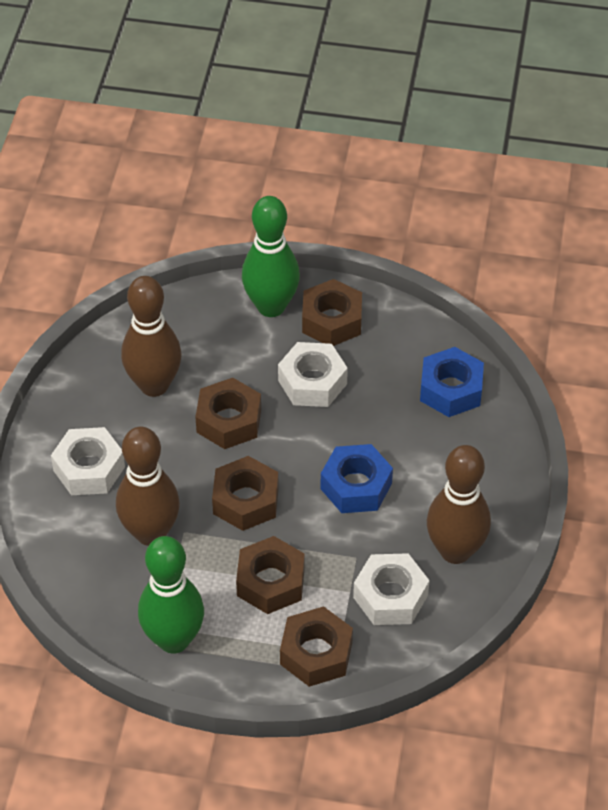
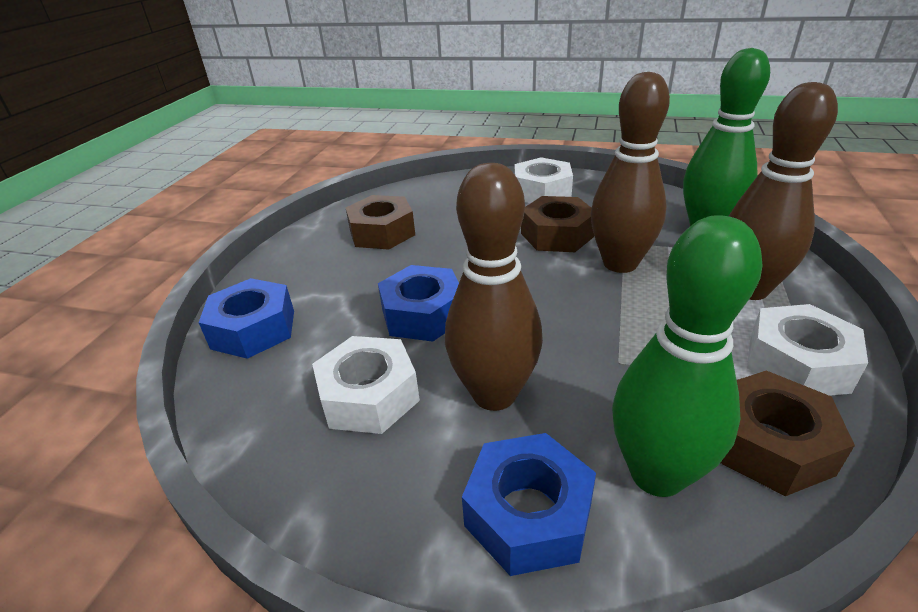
blue nut: [321,444,393,513] [420,347,484,417] = 2 -> [199,278,294,359] [378,265,459,342] [462,433,596,576] = 3
brown nut: [195,378,261,449] [212,456,279,531] [236,536,305,614] [280,606,353,687] [302,279,362,346] = 5 -> [345,195,415,250] [521,196,594,252] [721,370,855,496] = 3

